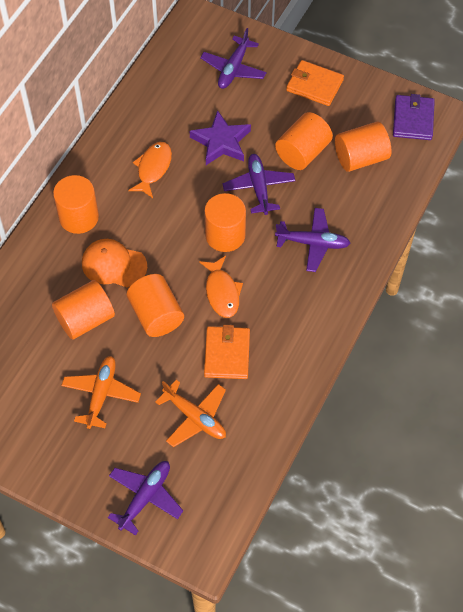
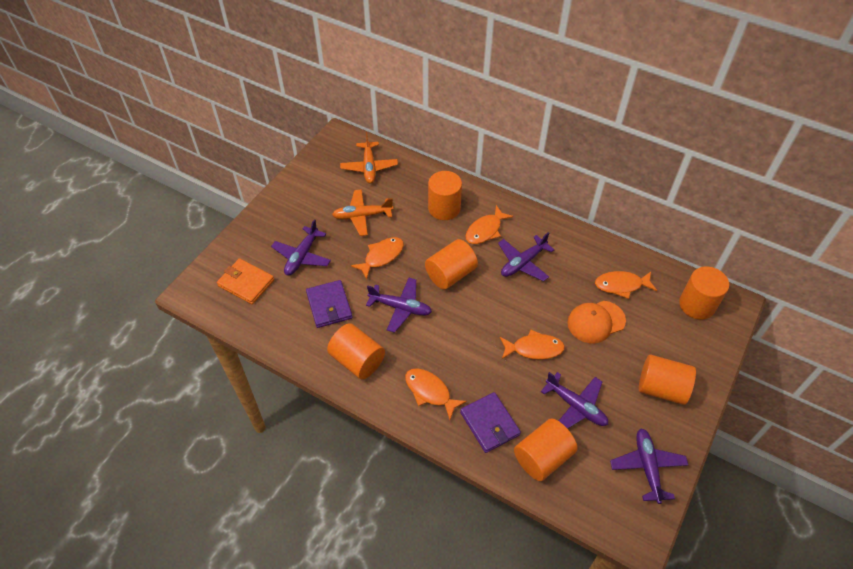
orange fish: [128,142,172,198] [199,256,243,318] = 2 -> [351,237,404,280] [405,368,467,420] [466,205,513,244] [500,330,565,360] [595,271,657,299] = 5
orange wallet: [204,325,250,379] [286,60,344,106] = 2 -> [217,258,274,304] = 1
purple plane: [108,461,183,536] [200,28,267,89] [223,154,295,215] [275,208,350,272] = 4 -> [271,219,331,275] [366,278,432,333] [498,232,554,282] [541,372,608,429] [610,428,688,504] = 5
purple star: [190,110,251,165] = 1 -> none = 0
purple wallet: [393,94,435,140] = 1 -> [306,280,353,328] [460,392,521,453] = 2

